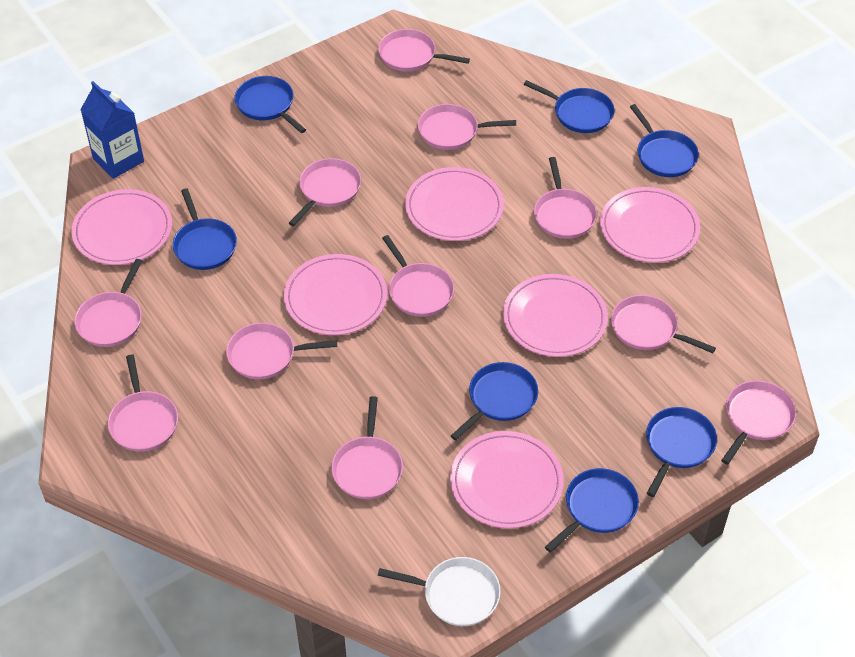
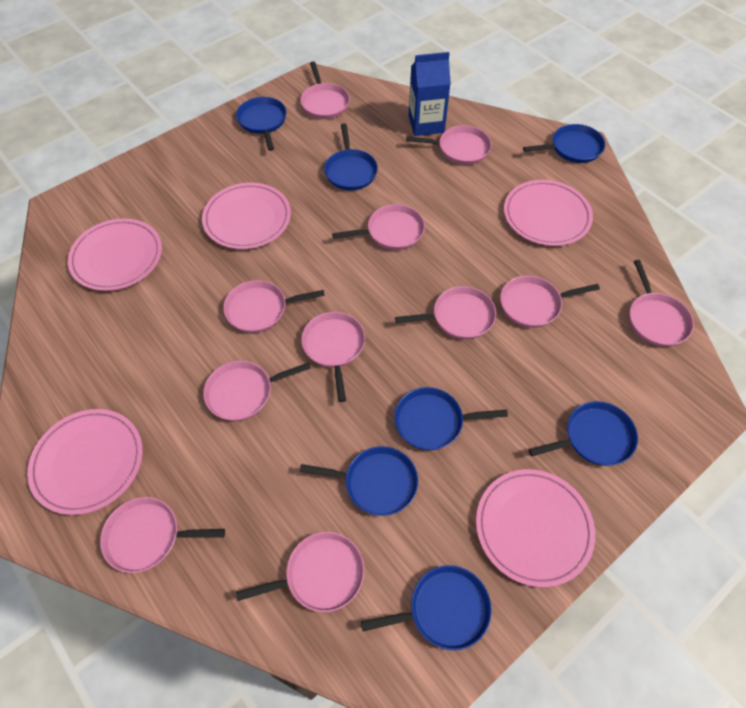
pink plate: [72,189,172,265] [284,254,387,335] [405,167,504,241] [450,431,564,528] [503,274,608,357] [600,187,700,263] = 6 -> [27,409,143,515] [68,218,162,291] [202,183,291,249] [476,469,595,587] [504,180,593,246] = 5
white pan: [378,557,501,626] = 1 -> none = 0

